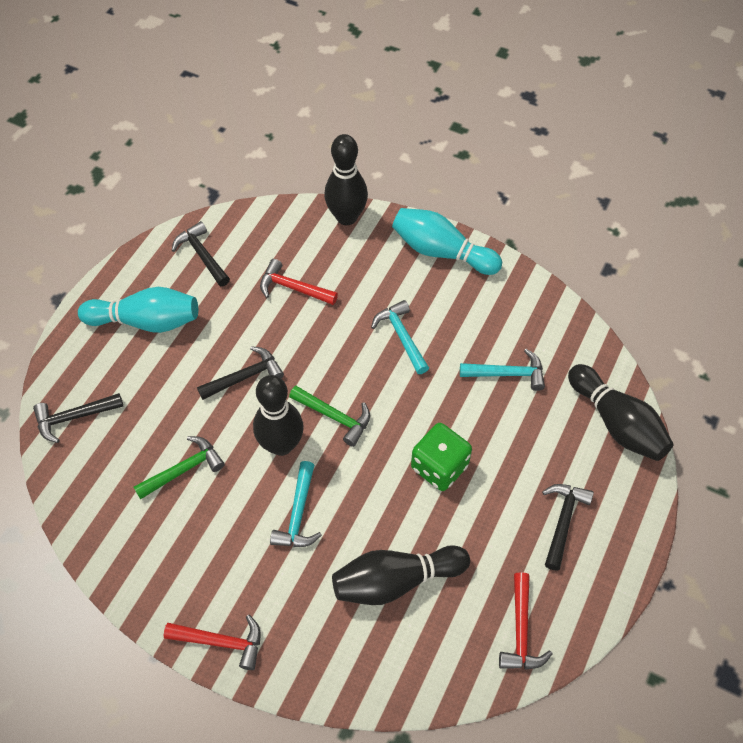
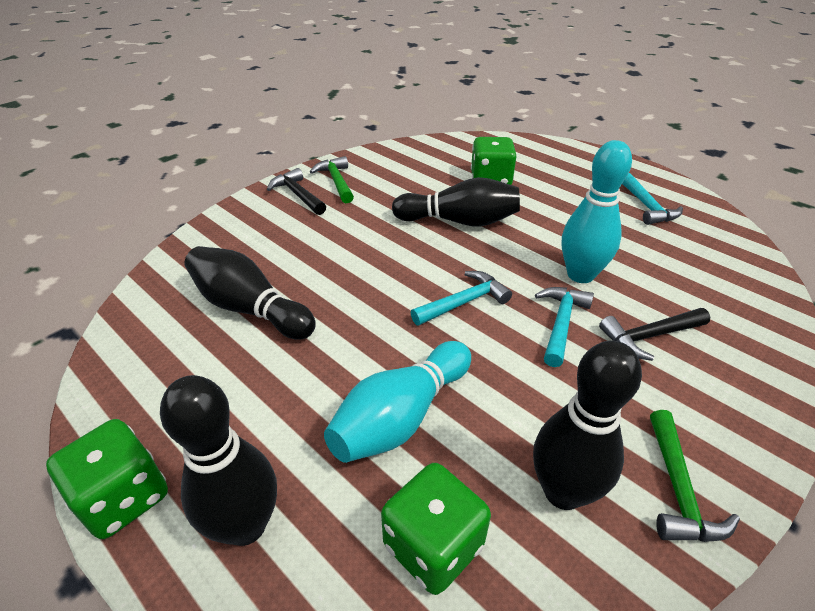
black hammer: [33,393,123,443] [172,221,230,286] [197,346,284,400] [542,484,594,571] = 4 -> [267,168,326,215] [599,308,710,361] = 2
green dice: [411,423,472,491] = 1 -> [46,419,168,539] [381,463,491,595] [471,137,517,185] = 3
red hammer: [163,615,261,670] [260,259,338,305] [499,572,552,670] = 3 -> none = 0

